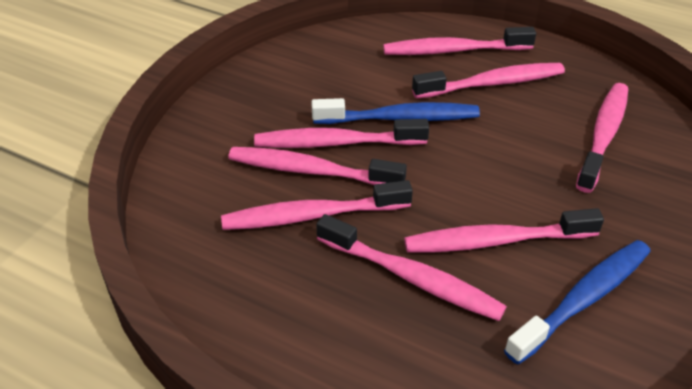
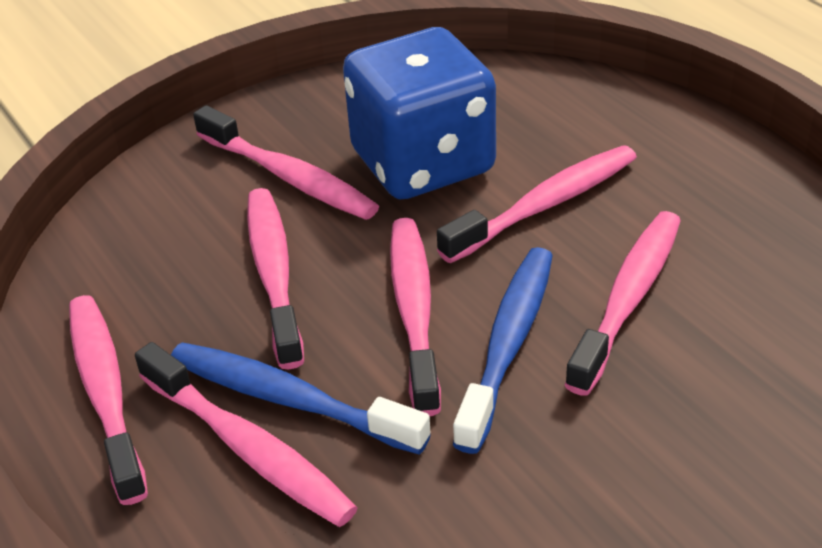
blue dice: none = 0 -> [343,27,496,199] = 1
pink toothbrush: [221,180,413,230] [228,147,407,185] [254,119,429,148] [316,214,507,321] [383,27,536,55] [404,208,604,253] [412,63,565,99] [576,83,628,193] = 8 -> [69,295,148,505] [135,342,358,527] [193,105,379,220] [247,188,304,370] [390,218,441,416] [437,145,637,263] [565,211,681,396] = 7

